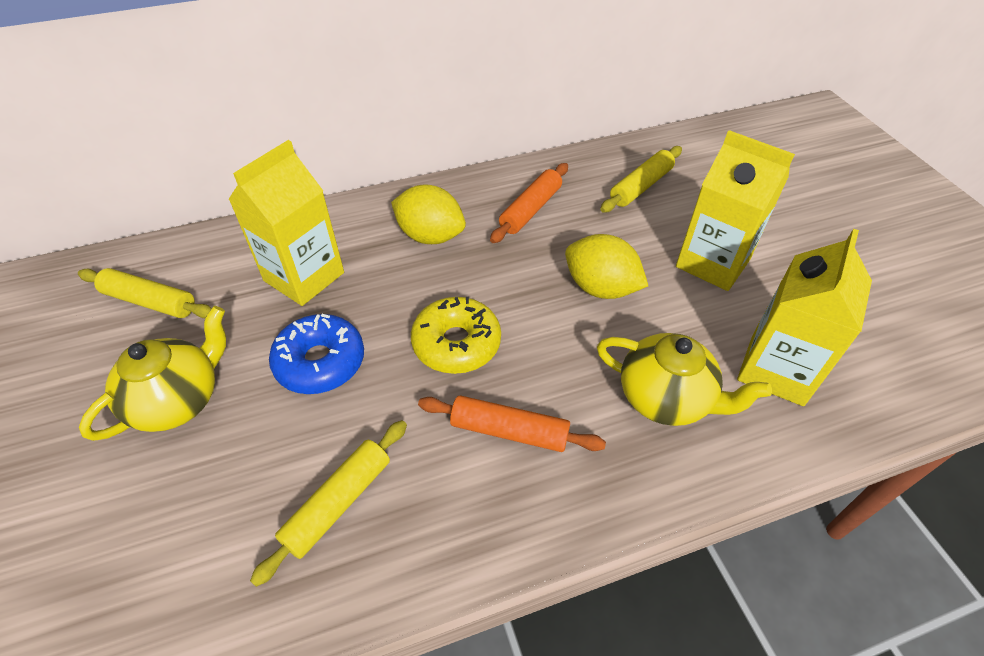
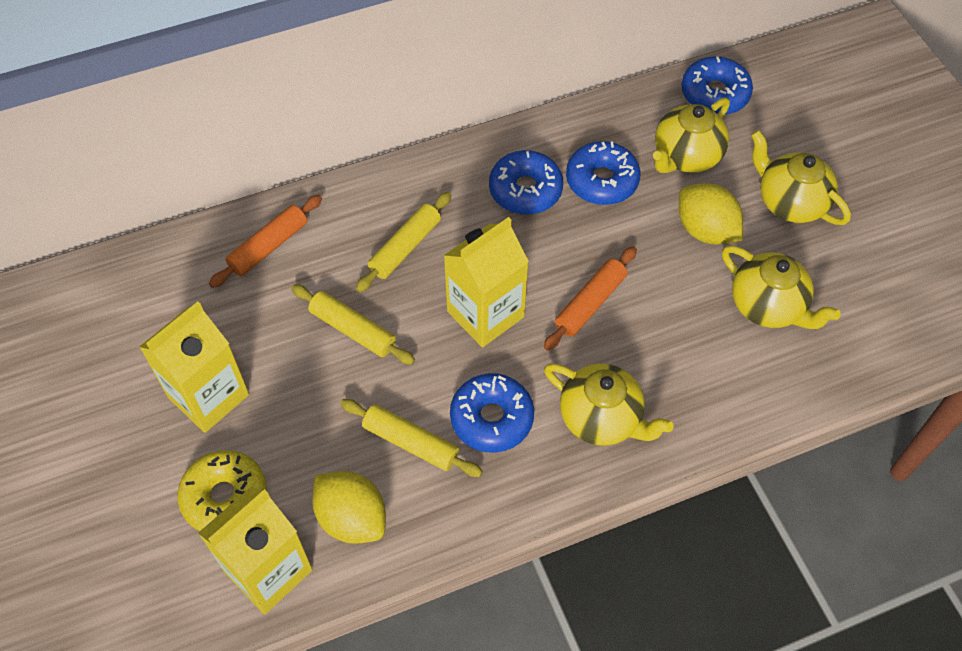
blue donut: [269,314,364,394] = 1 -> [450,373,534,453] [489,150,563,214] [566,141,641,205] [681,56,753,115] = 4
yellow teapot: [79,306,226,441] [597,333,772,426] = 2 -> [544,363,674,446] [653,98,730,173] [722,246,841,329] [751,130,851,225] = 4

